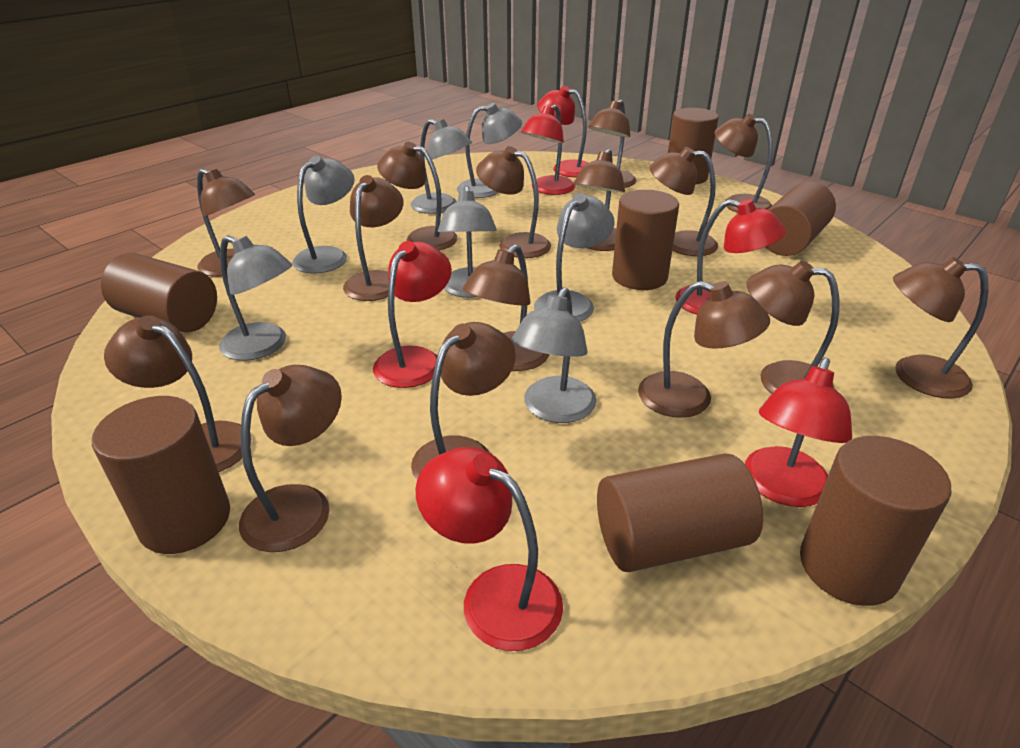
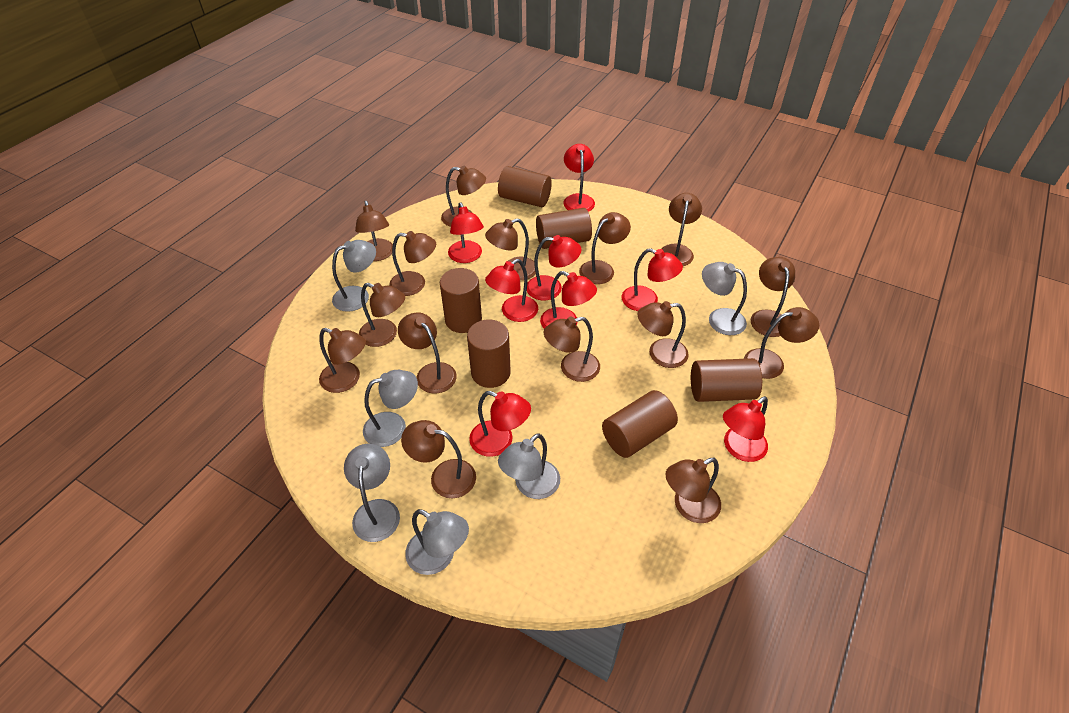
brown cylinder: [92,396,230,554] [101,253,217,332] [597,453,763,572] [612,190,679,290] [668,108,719,184] [766,182,836,256] [800,436,952,606] = 7 -> [440,268,482,333] [467,320,511,388] [498,166,552,207] [536,208,592,249] [602,390,678,458] [691,358,762,402] = 6
grey lamp: [219,235,292,361] [292,156,355,274] [411,119,472,214] [438,186,497,298] [457,103,522,198] [511,287,597,423] [534,193,615,321] = 7 -> [332,240,376,312] [344,444,400,542] [363,370,418,447] [405,509,469,575] [498,433,560,499] [702,262,747,335] = 6
red lamp: [373,241,452,388] [416,447,563,651] [521,105,576,195] [537,86,589,177] [675,199,786,315] [745,358,852,507] = 6 -> [448,202,484,263] [469,391,531,457] [485,259,538,322] [527,235,582,301] [540,271,597,329] [564,144,595,212] [622,248,683,311] [723,396,768,462] = 8

